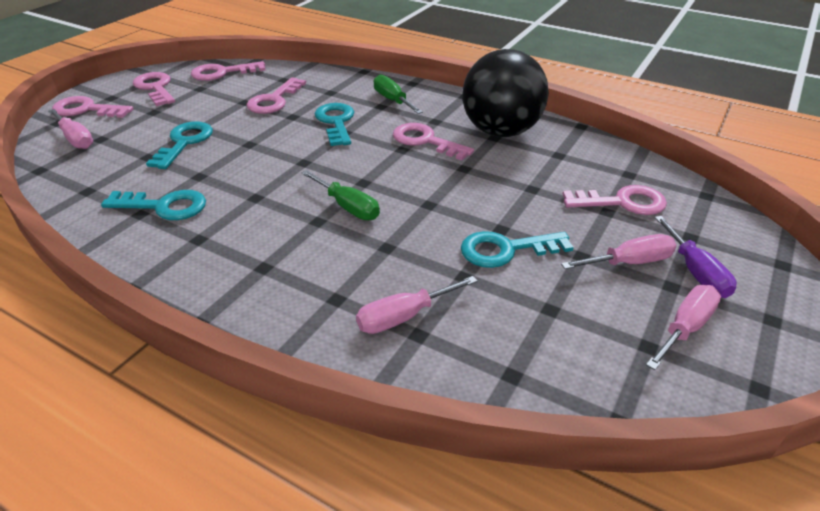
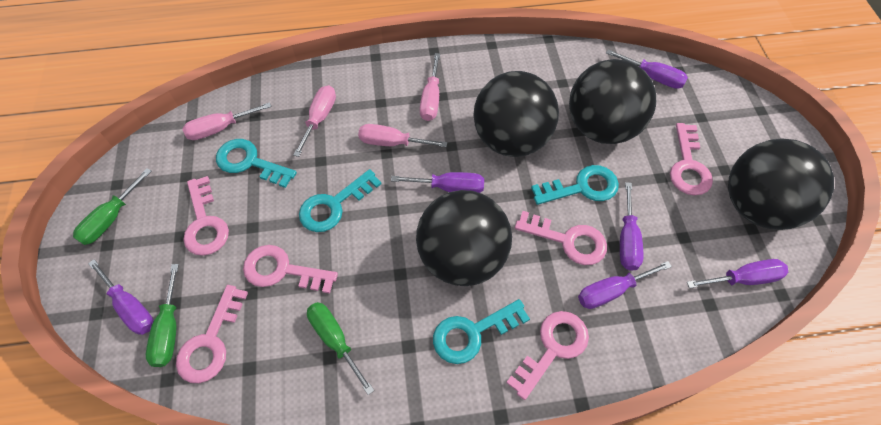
black ball: [462,49,549,137] = 1 -> [416,190,512,286] [474,71,559,157] [569,59,656,144] [728,138,834,230] = 4
green screwdriver: [302,170,380,220] [374,74,423,114] = 2 -> [73,168,152,245] [146,264,179,367] [307,302,374,395] = 3
purple screwdriver: [655,216,737,298] = 1 -> [88,259,154,335] [391,172,484,193] [578,261,672,309] [606,49,688,89] [620,182,643,271] [687,259,788,288] = 6

